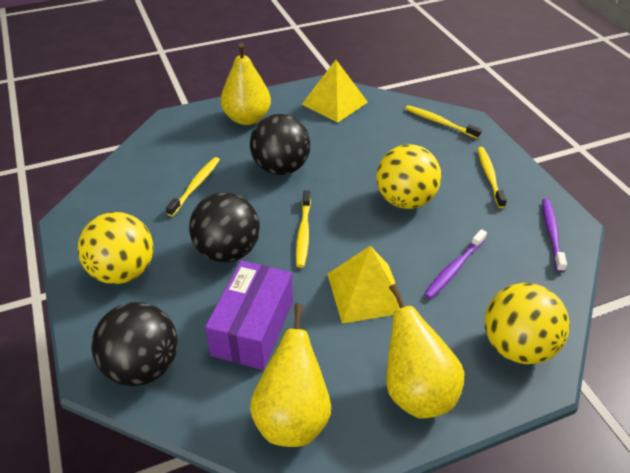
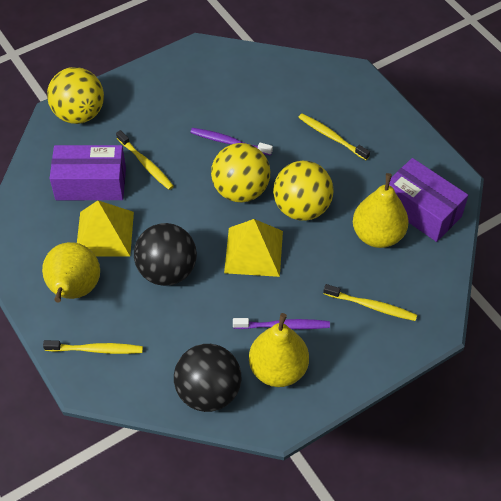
black ball: [91,302,178,386] [189,192,260,263] [250,114,310,175] = 3 -> [134,223,197,286] [174,344,241,412] = 2
purple box: [205,260,293,370] = 1 -> [50,145,126,200] [389,158,468,242] = 2

